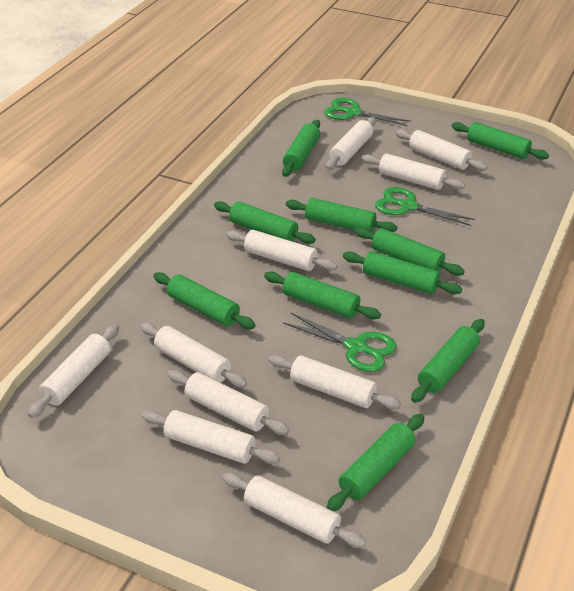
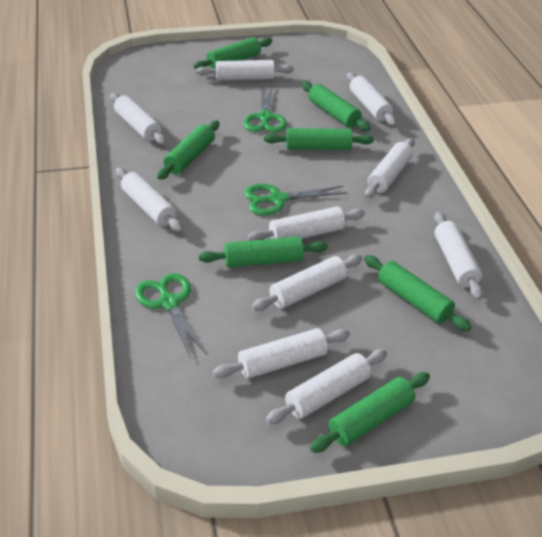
green rolling pin: [153,272,256,329] [214,201,316,244] [264,271,381,319] [282,120,320,177] [286,198,397,232] [327,414,425,511] [343,251,462,294] [355,227,465,276] [411,319,485,403] [451,122,549,160] = 10 -> [157,120,220,180] [194,37,272,69] [199,236,328,268] [264,128,374,150] [301,82,370,131] [310,372,430,453] [364,255,472,331] = 7

